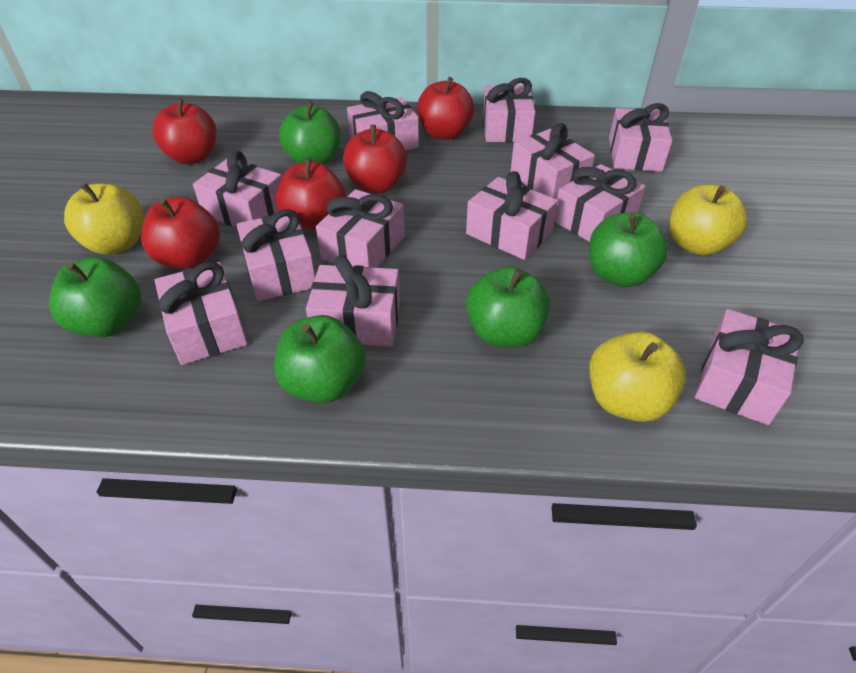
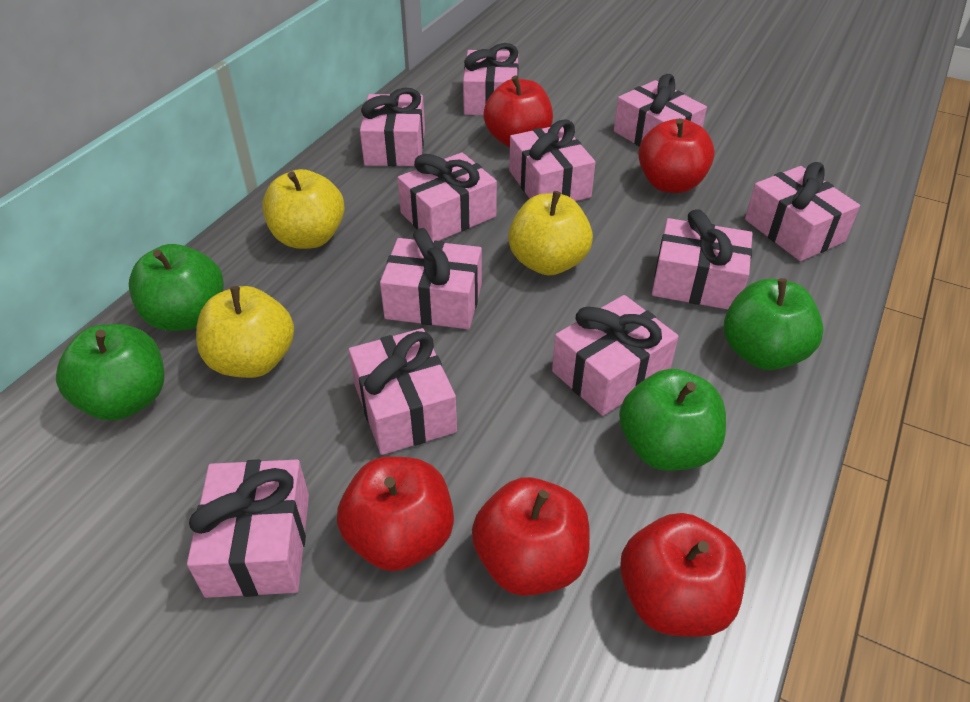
green apple: [49,257,142,337] [274,315,366,403] [279,102,340,165] [466,267,550,348] [589,212,668,287] = 5 -> [56,324,164,421] [129,244,224,331] [619,369,726,471] [724,278,824,370] = 4
pink gift: [155,262,248,365] [193,151,282,228] [237,209,315,301] [306,255,400,347] [316,189,405,268] [347,91,419,150] [466,171,558,260] [482,78,535,142] [511,123,595,199] [554,164,645,242] [609,103,672,172] [695,309,804,425] = 12 -> [187,460,309,598] [349,328,457,455] [360,88,425,166] [380,228,482,329] [398,152,497,242] [463,43,519,115] [509,119,595,201] [552,295,679,416] [614,74,707,147] [652,209,752,309] [745,162,860,261] = 11

